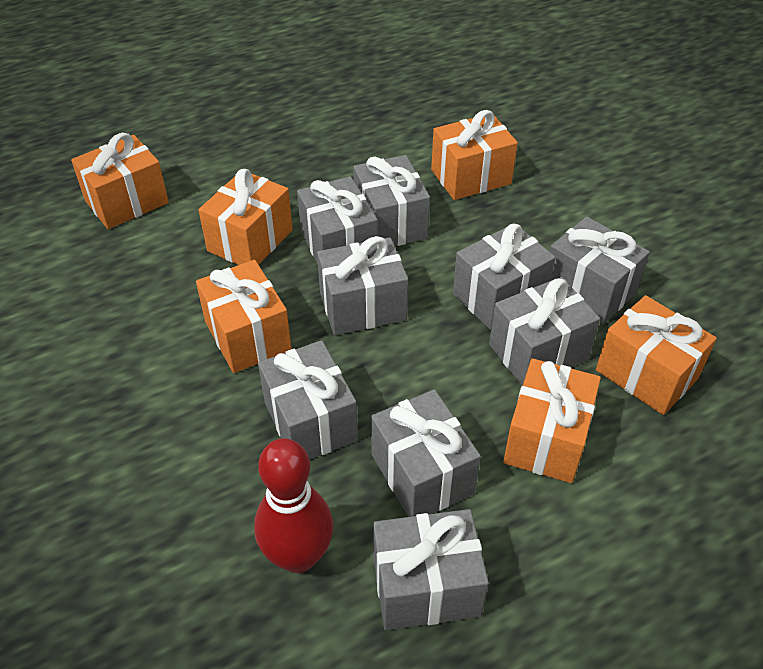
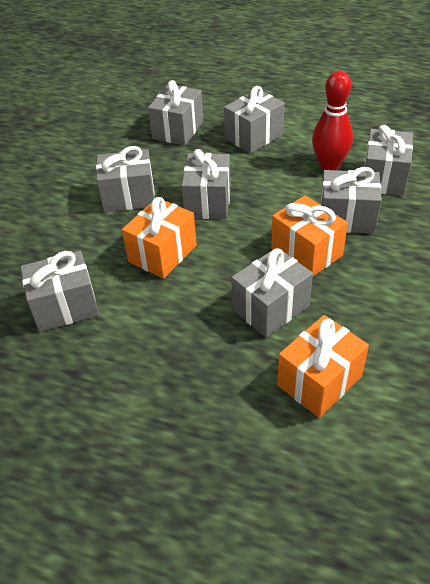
grey gift: [258,340,358,460] [297,176,378,264] [317,236,408,335] [353,155,430,246] [371,389,481,517] [373,509,489,630] [453,223,555,330] [489,277,600,386] [550,216,650,324] = 9 -> [20,251,99,332] [96,146,155,212] [148,80,203,146] [181,149,231,219] [224,86,285,154] [231,247,313,337] [320,167,382,234] [364,125,413,196] = 8
orange gift: [71,133,169,229] [196,260,292,373] [198,169,293,265] [431,110,518,200] [503,358,601,483] [596,295,717,415] = 6 -> [122,197,197,279] [271,195,348,276] [277,315,369,418] = 3

